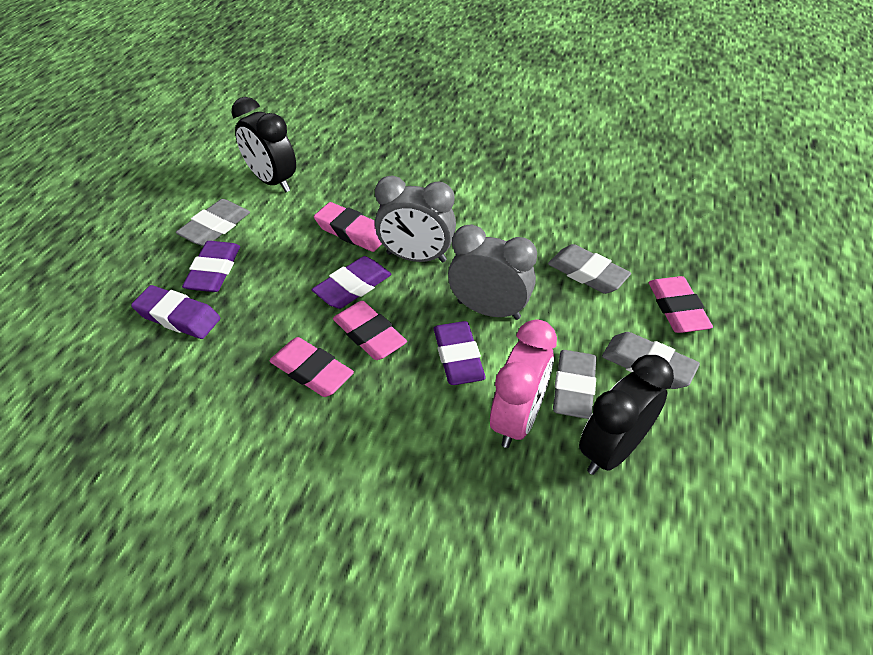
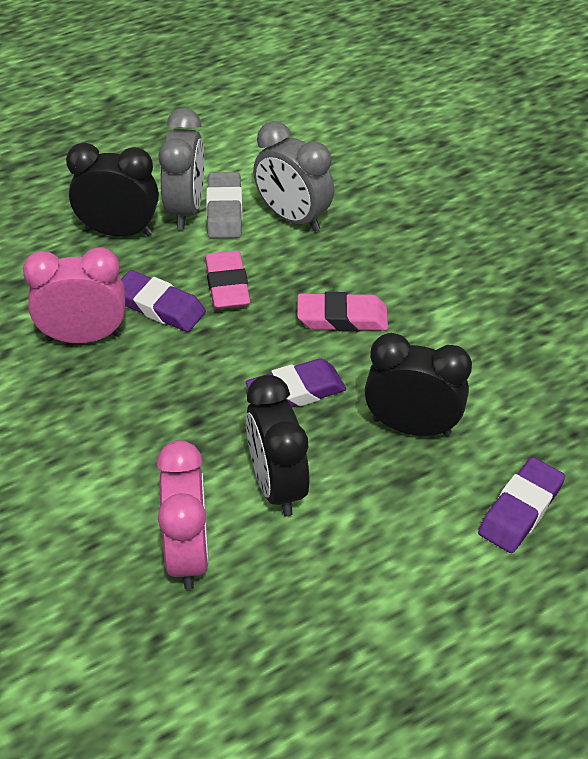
black clock: [231,97,296,192] [579,355,674,475] = 2 -> [66,143,159,236] [246,375,309,516] [364,333,472,436] = 3
grey eraser: [176,199,250,246] [548,244,631,294] [553,350,597,419] [602,332,700,389] = 4 -> [206,172,242,239] = 1
pink clock: [490,320,557,448] = 1 -> [23,247,125,343] [156,440,209,589] = 2
pink eraser: [269,337,354,397] [314,202,382,252] [333,301,407,360] [649,276,713,333] = 4 -> [205,250,250,309] [297,292,388,332] = 2
purple eraser: [131,285,220,339] [182,241,240,292] [312,256,391,309] [434,321,486,385] = 4 -> [121,270,206,332] [246,359,346,407] [478,457,565,553] = 3

